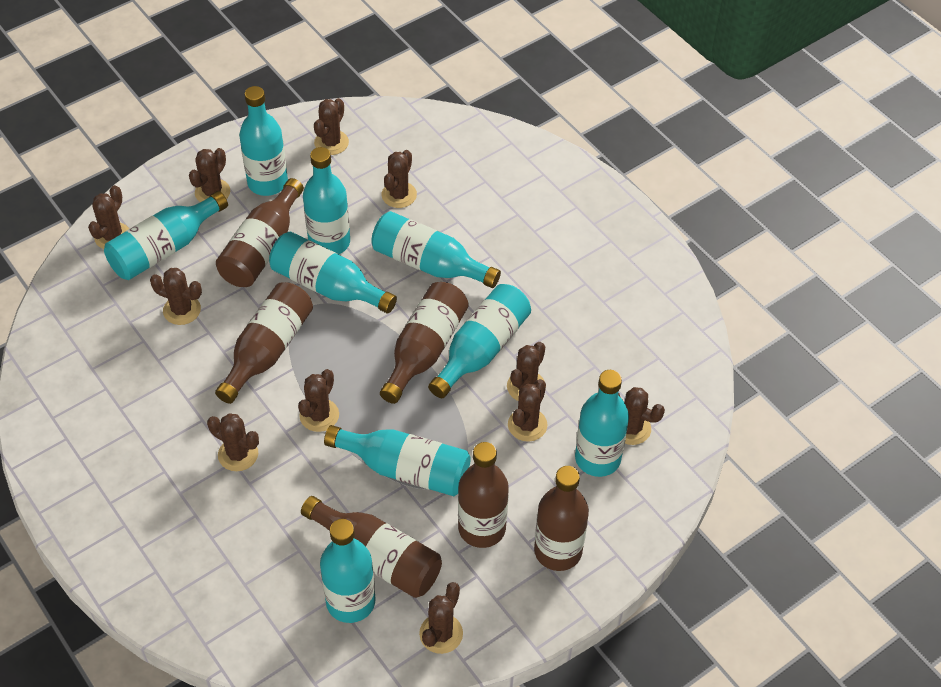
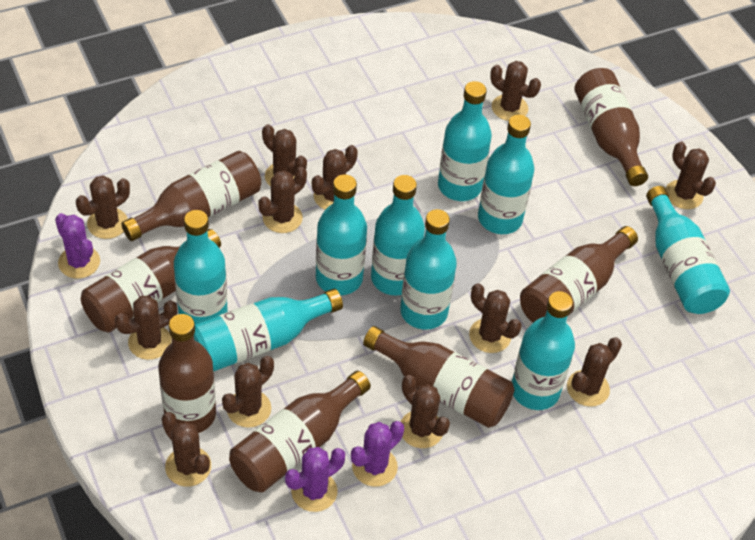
brown bottle: [215,282,313,404] [216,178,304,287] [301,496,442,598] [380,282,468,404] [458,442,509,548] [534,466,589,571] = 6 -> [81,229,221,333] [121,151,261,241] [158,314,216,433] [229,371,371,492] [363,326,514,428] [520,226,638,323] [574,68,648,186] = 7
brown cactus: [88,185,129,249] [150,268,202,325] [189,148,230,202] [207,413,259,471] [298,369,339,432] [314,98,349,155] [381,150,417,208] [419,582,463,654] [507,342,545,401] [508,379,547,442] [618,387,665,445] = 11 -> [76,175,130,239] [115,295,177,360] [162,412,211,487] [222,356,274,428] [258,167,307,233] [262,124,307,187] [312,145,358,210] [401,375,450,448] [469,283,521,353] [490,61,541,121] [567,337,622,407] [666,142,716,209] = 12
purple cactus: none = 0 -> [55,213,100,279] [285,447,345,512] [351,421,404,487] = 3

